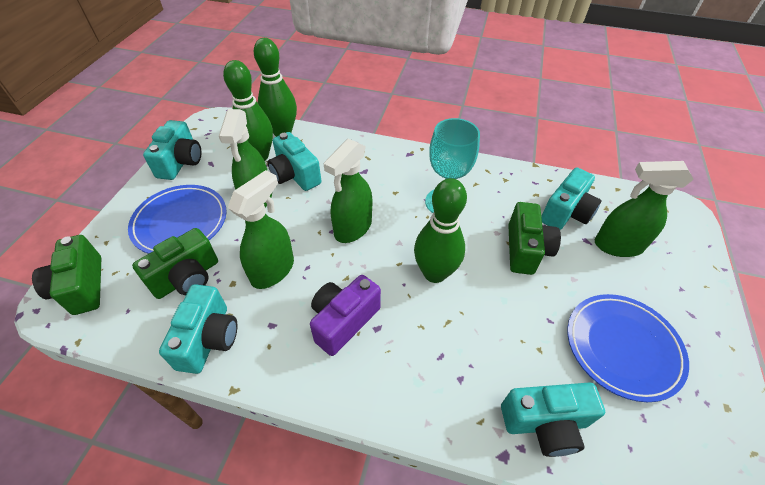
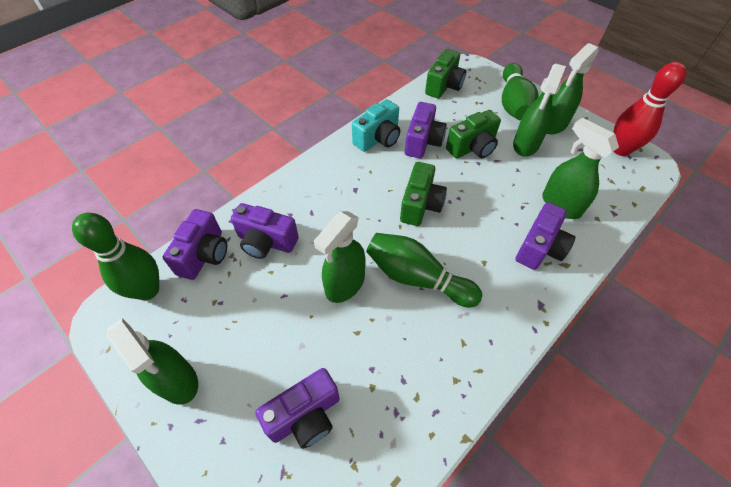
blue plate: [128,185,227,254] [567,294,689,402] = 2 -> none = 0
green spray bottle: [219,109,272,207] [228,170,294,289] [323,138,372,243] [595,161,694,257] = 4 -> [106,318,198,405] [314,211,366,303] [513,63,566,157] [542,118,619,219] [546,43,599,134] = 5
purple camera: [310,275,381,356] = 1 -> [163,209,227,280] [231,203,299,259] [255,368,340,449] [405,102,446,158] [515,202,576,270] = 5
red bowling pin: none = 0 -> [613,62,686,156] = 1
turquoise camera: [143,120,201,180] [159,284,237,374] [268,132,321,191] [501,382,605,457] [541,167,602,230] = 5 -> [352,99,400,152] = 1
turquoise goblet: [425,118,480,213] = 1 -> none = 0

